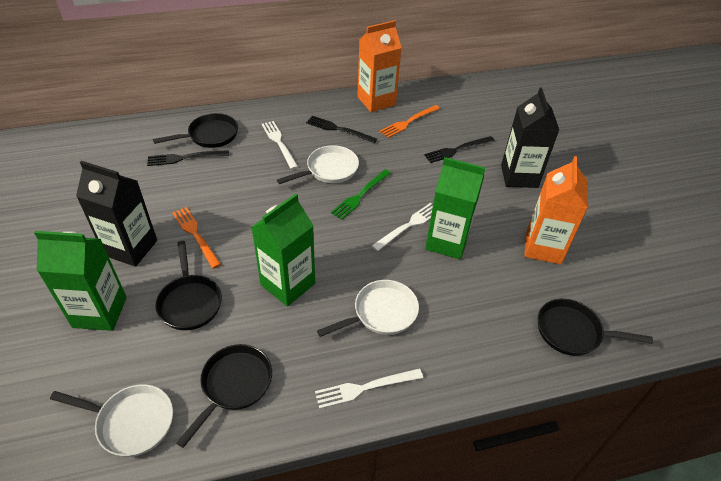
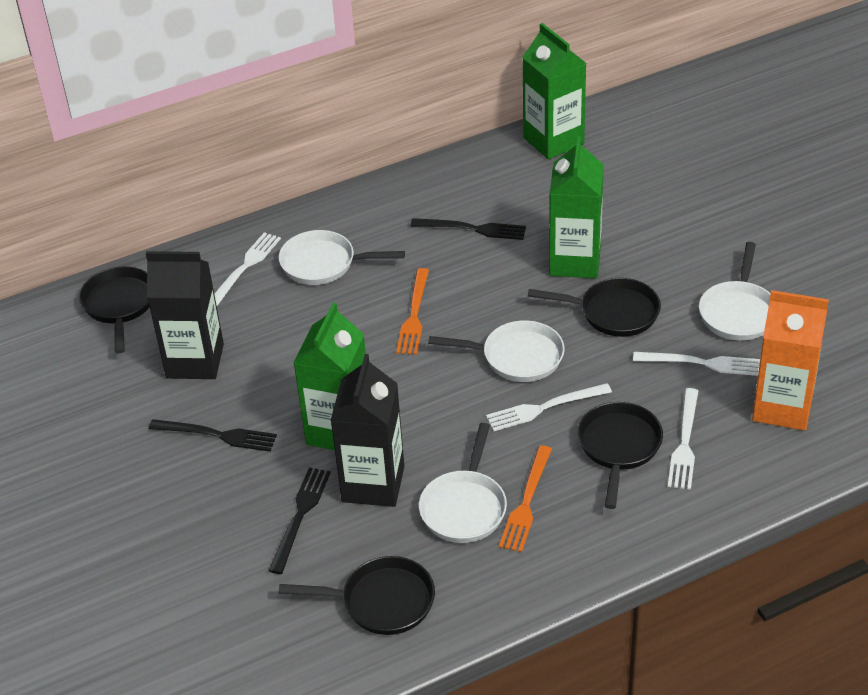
green fork: [331,169,391,220] = 1 -> none = 0
orange carton: [357,20,402,112] [524,156,588,264] = 2 -> [752,290,829,431] = 1
white fork: [262,121,298,169] [315,368,423,409] [372,203,433,251] = 3 -> [214,232,281,306] [486,383,612,431] [633,352,760,376] [668,388,698,490] = 4
white pan: [50,384,173,457] [277,145,359,184] [317,280,419,337] = 3 -> [279,230,405,285] [419,423,507,543] [428,320,565,382] [699,242,771,341] = 4

